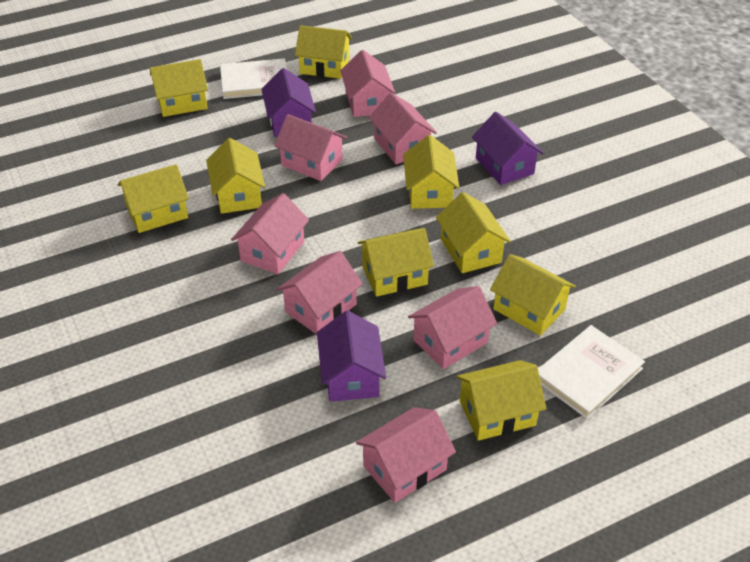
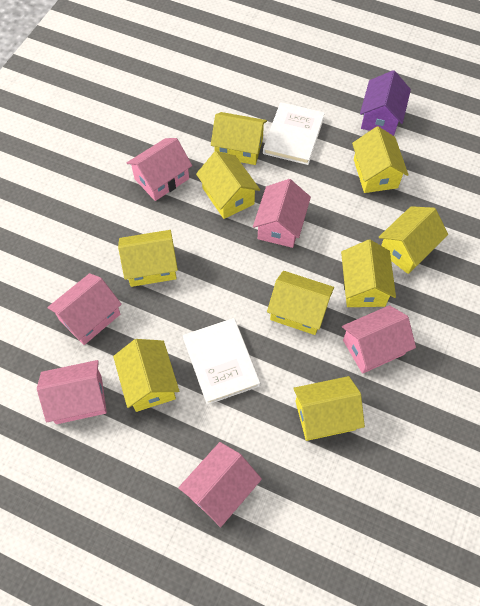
pink house: [231,193,309,274] [274,114,347,181] [276,251,363,334] [340,50,395,117] [356,407,456,503] [369,93,437,164] [408,286,497,369] = 7 -> [37,360,107,424] [47,273,122,345] [127,138,192,201] [178,442,262,527] [253,179,311,248] [342,305,416,374] = 6
purple house: [261,68,316,137] [317,311,386,402] [472,112,543,185] = 3 -> [360,70,411,136] = 1

